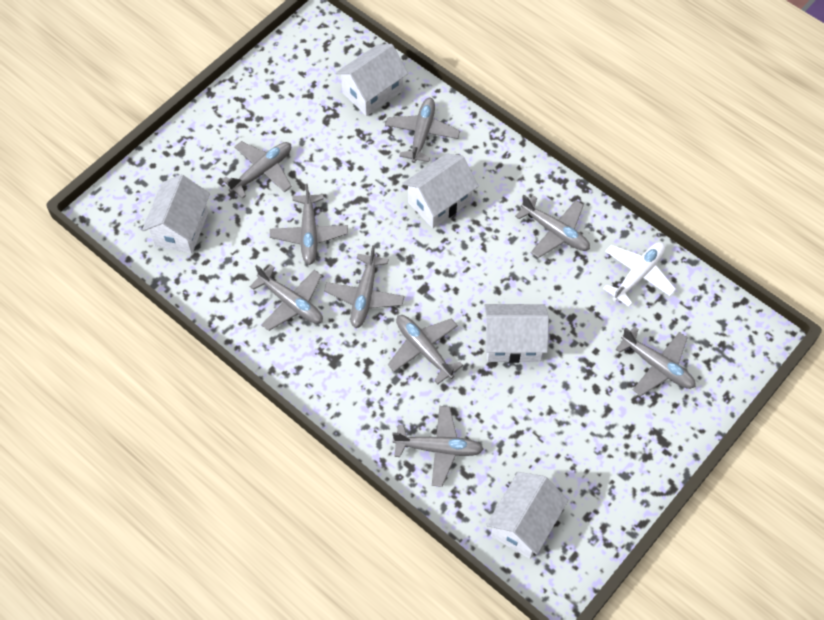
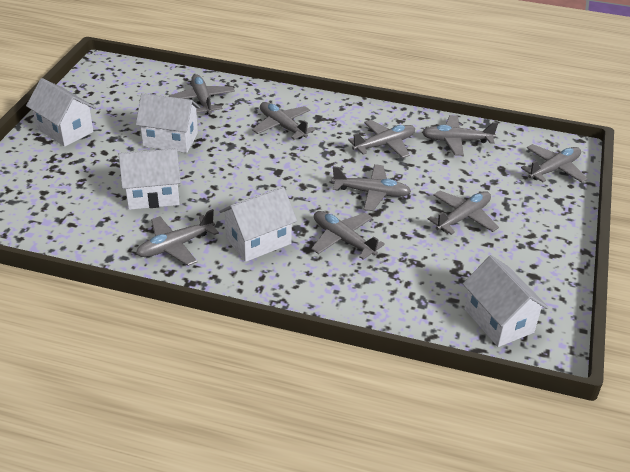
white plane: [603,242,676,307] = 1 -> none = 0

